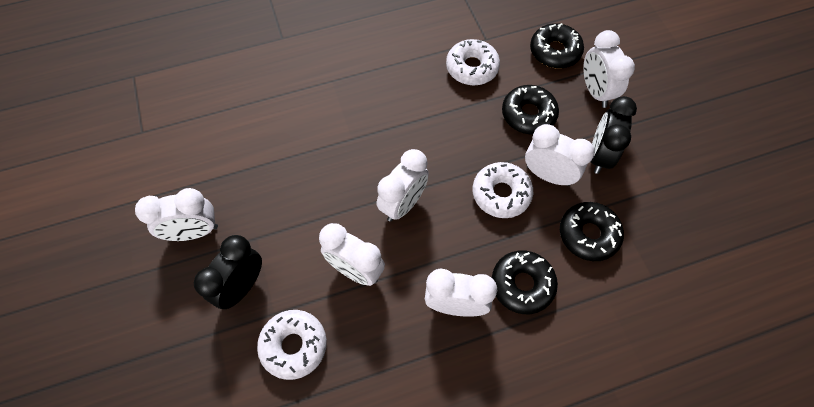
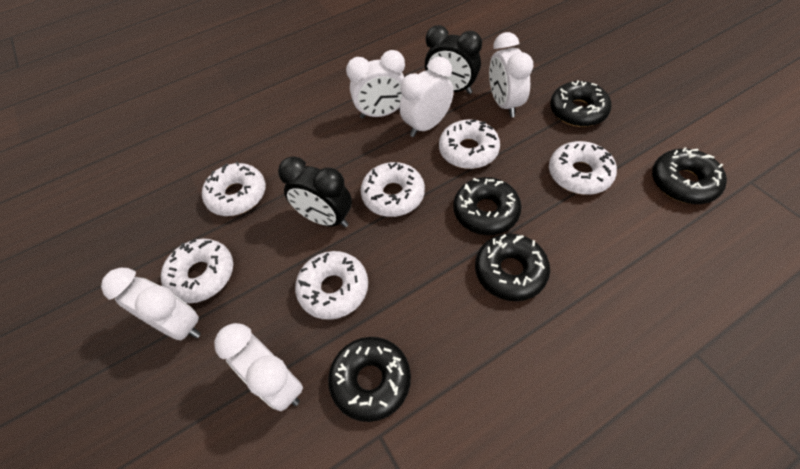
black donut: [492,251,558,314] [502,85,559,135] [530,23,584,68] [560,202,624,261] = 4 -> [328,337,411,422] [453,177,522,235] [475,234,550,301] [550,81,612,127] [652,147,727,204] = 5
white clock: [135,188,218,241] [319,223,385,286] [377,149,429,222] [425,268,497,317] [525,124,595,186] [583,30,635,108] = 6 -> [101,268,201,340] [214,323,303,411] [346,50,405,119] [400,57,454,137] [489,32,533,117] = 5
white donut: [257,310,327,380] [446,39,500,85] [473,162,533,218] = 3 -> [161,239,233,303] [202,161,266,216] [295,251,368,320] [361,162,425,217] [439,120,500,169] [549,141,617,195] = 6

